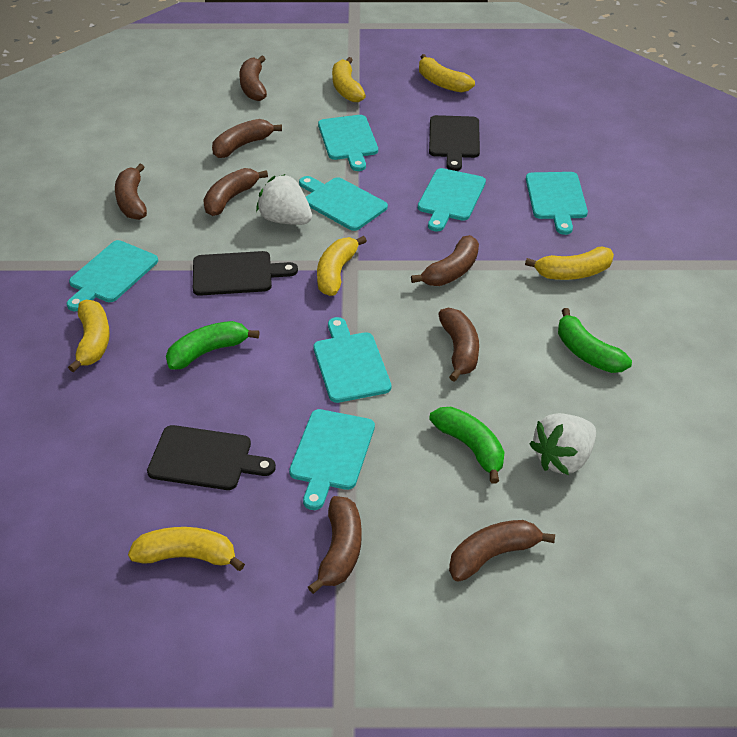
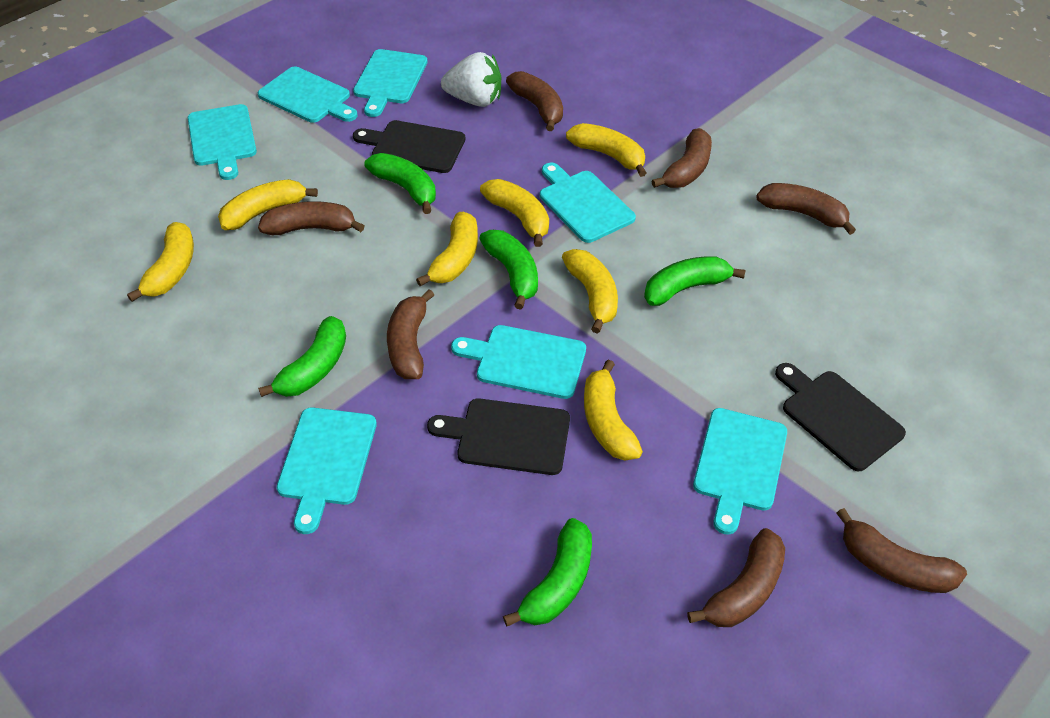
brown banana: [115,164,147,220] [203,168,268,216] [212,119,282,158] [239,56,267,101] [308,496,362,594] [411,235,479,286] [438,308,479,382] [449,520,555,582] = 8 -> [258,201,364,235] [387,289,434,379] [506,71,563,131] [652,128,712,188] [687,528,785,627] [756,183,856,235] [836,508,967,593] = 7
green banana: [166,321,259,370] [429,407,505,484] [558,308,632,373] = 3 -> [258,316,346,397] [364,153,436,214] [479,230,538,309] [503,518,592,627] [644,256,746,306] = 5
white strawberry: [256,174,312,225] [529,413,596,475] = 2 -> [441,52,501,107] = 1
yellow banana: [68,300,110,373] [128,527,245,571] [317,236,367,296] [332,57,366,102] [419,54,475,93] [525,246,614,280] = 6 -> [127,222,194,302] [218,179,318,230] [416,212,478,286] [480,179,549,247] [562,249,618,334] [566,123,647,177] [584,360,643,461] = 7

